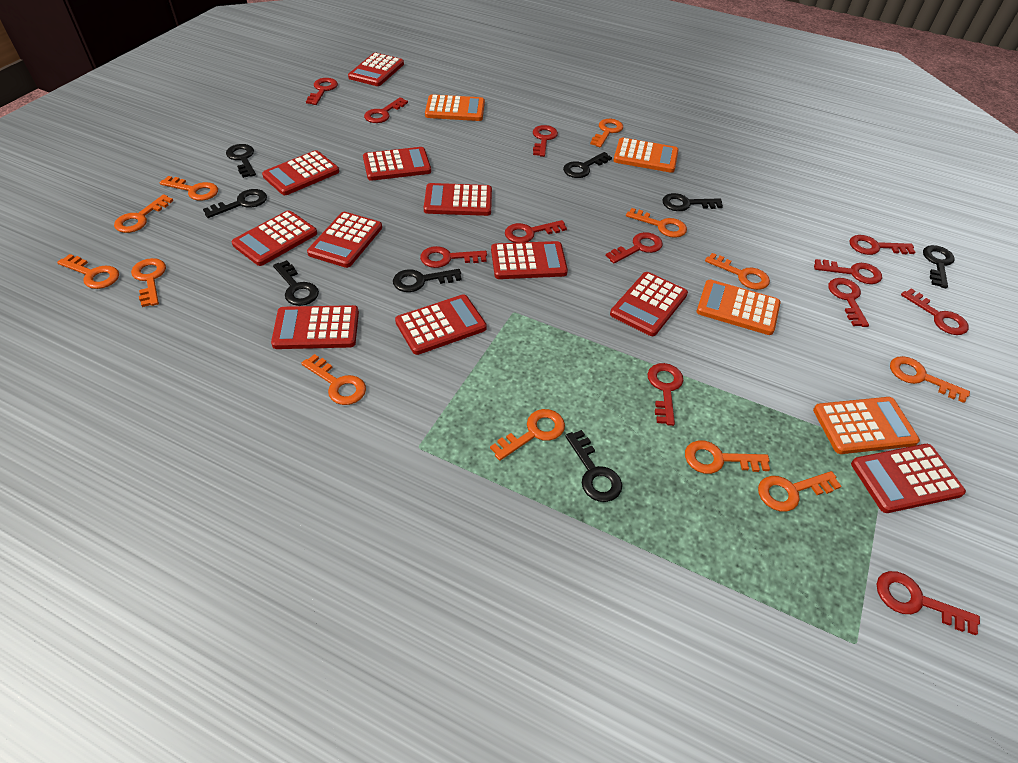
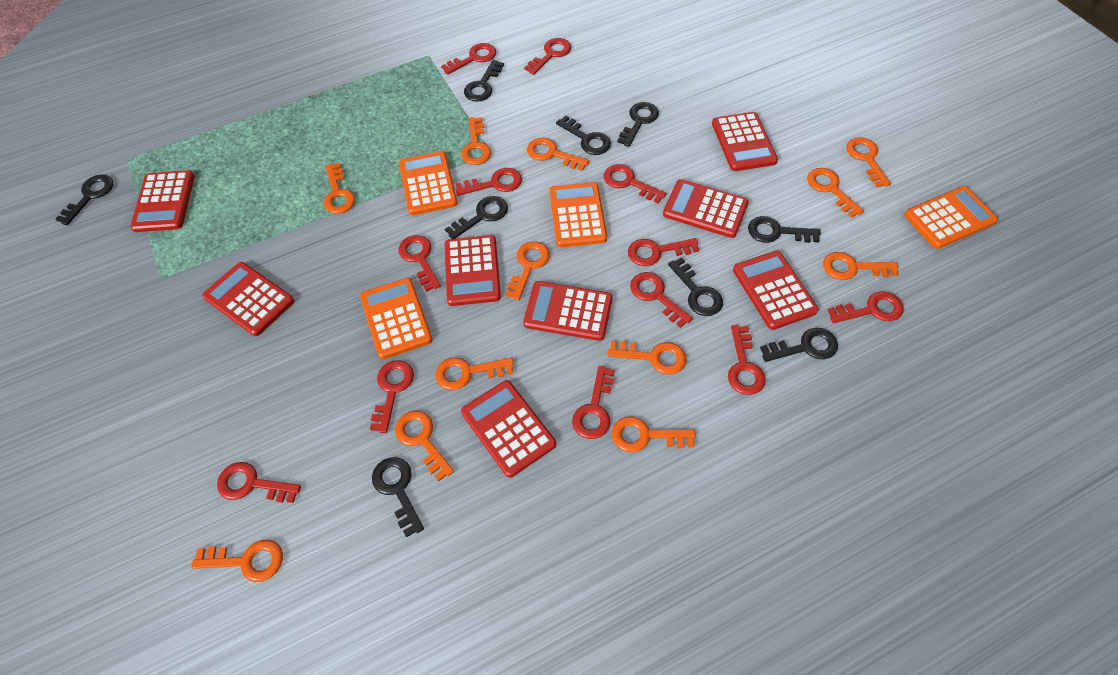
black key: [203,189,267,218] [226,144,256,178] [273,260,319,306] [393,269,462,292] [563,152,612,178] [565,430,622,502] [662,193,723,211] [923,245,955,288] = 8 -> [56,174,113,225] [372,457,424,537] [445,196,508,239] [464,60,504,102] [556,115,611,155] [617,102,659,147] [668,257,723,316] [748,216,821,243] [760,328,838,362] = 9
red calculator: [231,210,317,266] [262,150,339,195] [271,305,359,349] [307,212,382,268] [348,53,404,86] [363,147,431,181] [395,295,487,355] [424,183,492,216] [491,241,568,279] [610,272,688,336] [851,444,966,513] = 11 -> [130,170,195,232] [202,262,294,336] [444,235,501,306] [461,380,556,478] [523,281,613,341] [663,179,749,238] [712,112,778,171] [733,251,818,330] = 8

